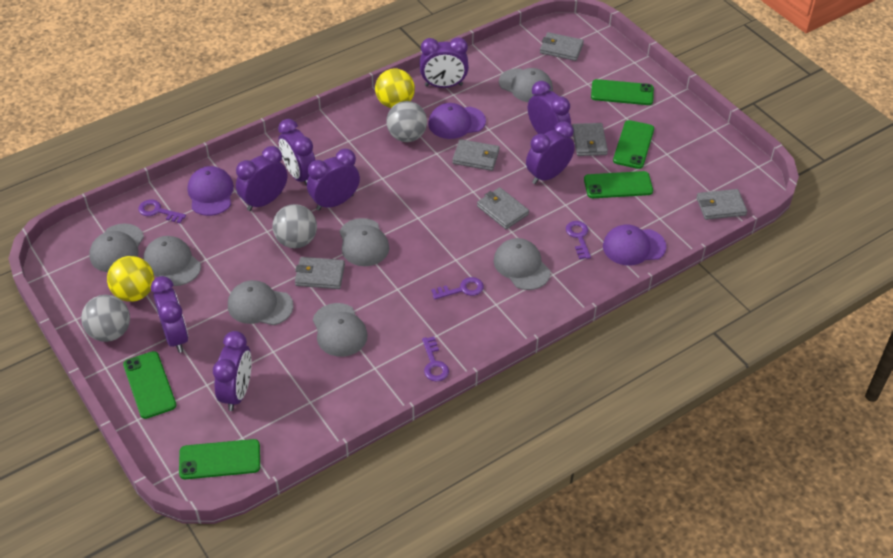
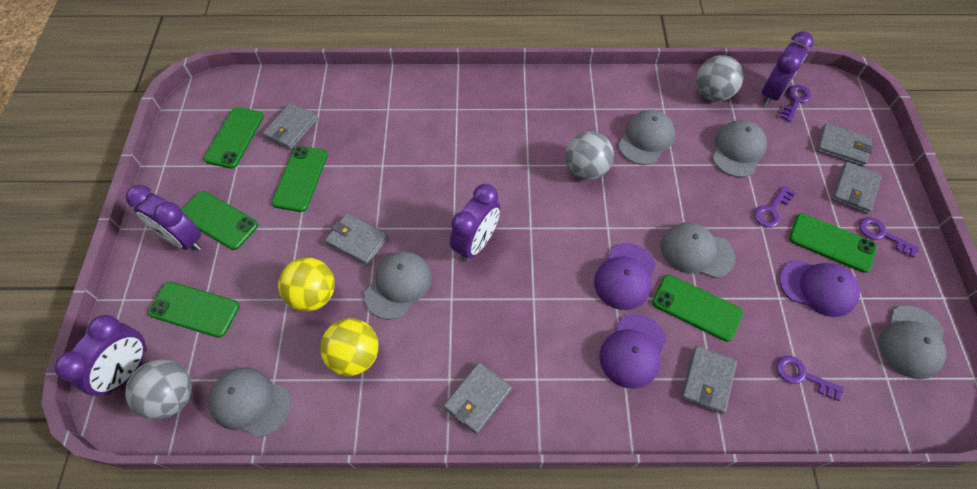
green phone: [123,351,176,419] [179,439,260,479] [584,171,653,198] [591,79,654,105] [613,120,654,169] = 5 -> [148,282,240,338] [182,191,258,250] [204,107,264,169] [272,146,328,212] [652,275,743,342] [789,213,877,273] = 6
grey cap: [89,224,144,272] [143,236,201,286] [228,280,293,325] [313,303,368,357] [339,218,389,266] [494,238,550,290] [499,68,553,102] = 7 -> [209,368,291,438] [364,251,432,320] [618,110,675,165] [661,222,735,278] [712,120,767,177] [879,306,946,380] = 6
purple clock: [151,276,188,353] [213,331,252,411] [236,146,287,211] [278,119,315,186] [307,149,360,210] [420,37,469,88] [526,121,575,184] [528,81,571,134] = 8 -> [54,315,147,396] [125,185,201,251] [450,184,501,261] [762,31,814,106] = 4

